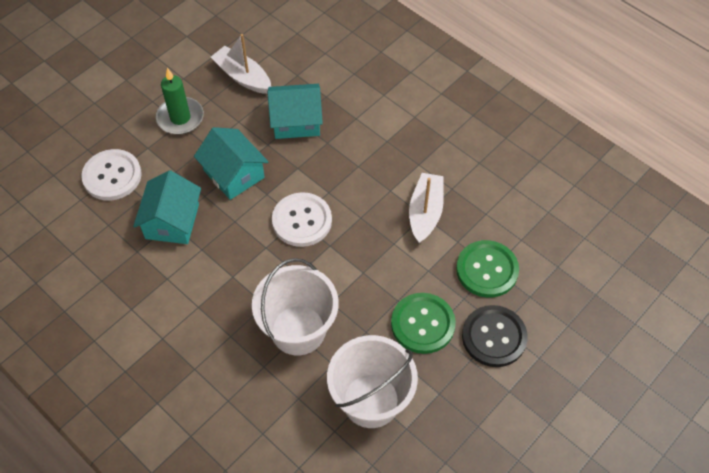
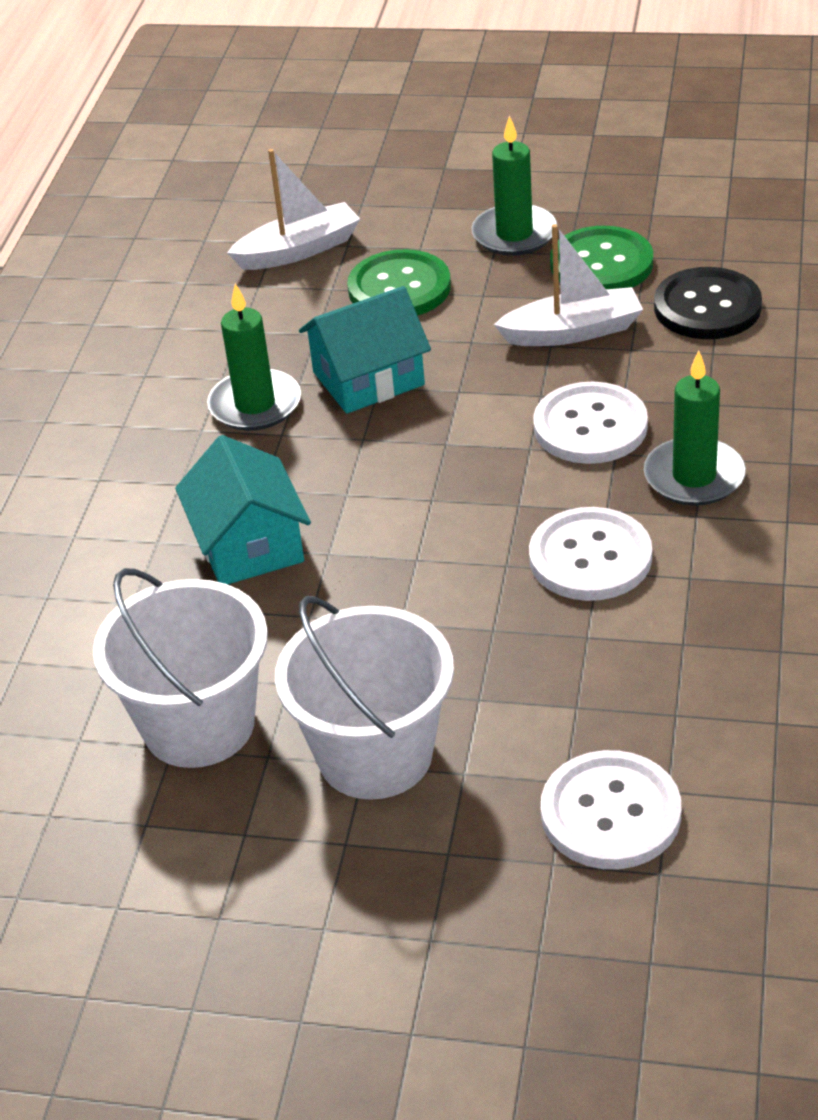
green candle: [156,68,204,135] = 1 -> [207,283,301,431] [472,115,557,256] [644,350,746,506] = 3
turquoise house: [133,170,201,244] [194,127,268,200] [267,84,323,139] = 3 -> [175,435,311,584] [299,286,431,414] = 2
white button: [81,149,142,201] [272,192,332,247] = 2 -> [529,507,652,601] [533,382,648,464] [541,750,681,869] = 3

